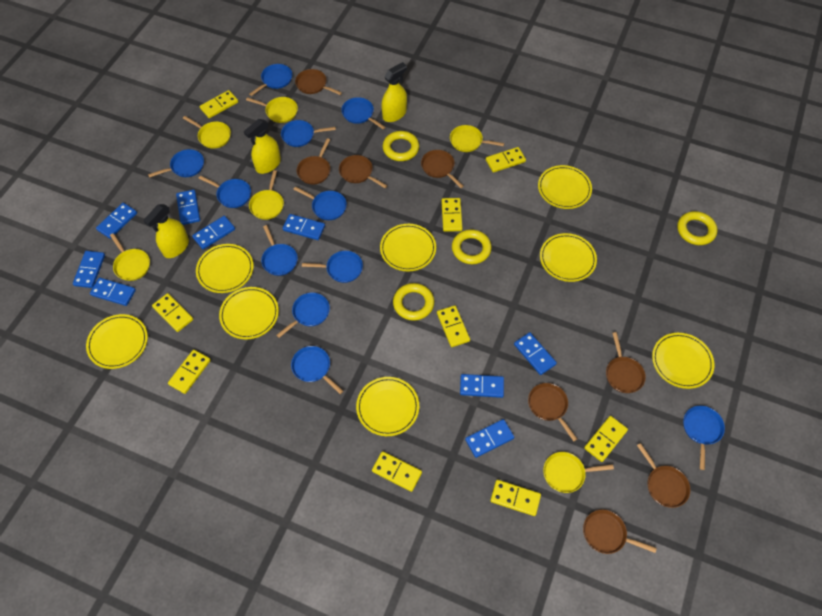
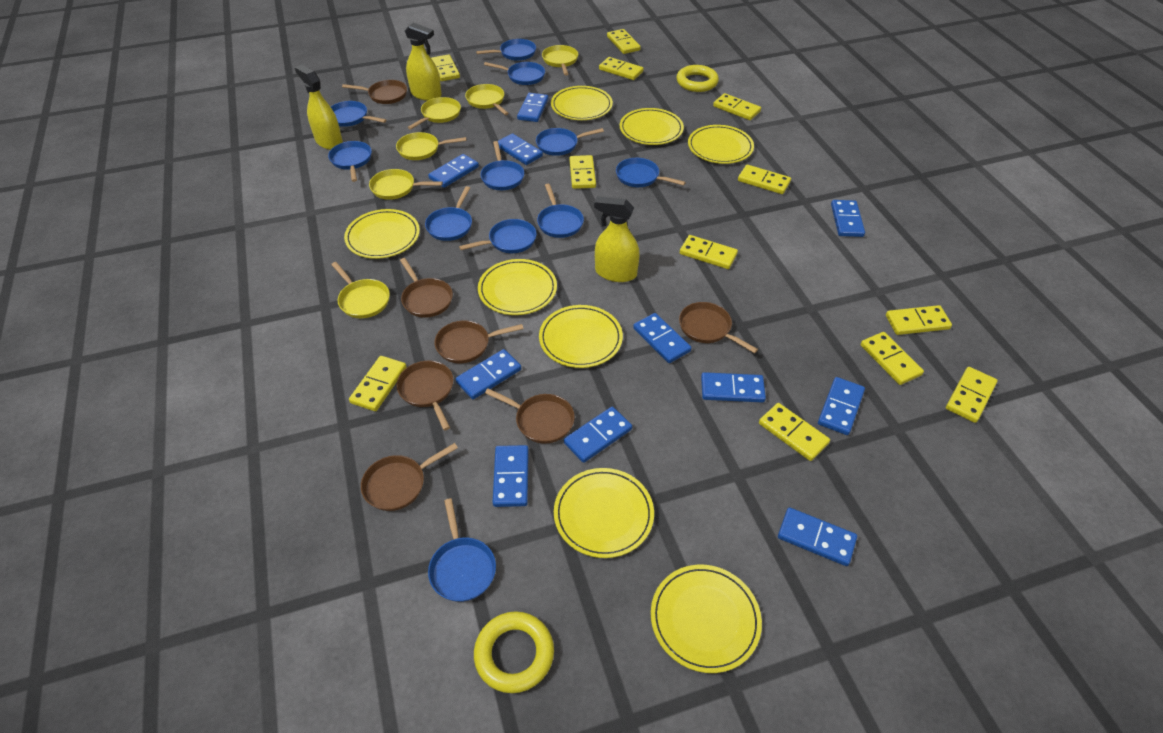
blue domino: [73,251,105,288] [90,278,136,306] [96,203,137,239] [176,190,200,225] [192,216,235,249] [283,214,325,240] [460,374,504,398] [465,419,514,458] [514,332,557,375] = 9 -> [428,154,479,188] [455,349,521,399] [493,445,529,507] [498,133,543,165] [517,93,549,122] [564,407,632,463] [633,313,691,363] [701,372,766,403] [778,507,857,566] [818,377,865,435] [831,200,865,237] = 11
brown pan: [295,69,342,95] [297,138,330,184] [339,155,387,188] [421,150,464,188] [528,383,577,441] [583,509,657,554] [606,332,646,393] [637,443,690,508] = 8 -> [342,80,407,104] [361,443,458,511] [397,361,453,431] [400,258,453,318] [434,320,524,363] [485,388,575,444] [679,302,758,353] = 7
yellow domino: [152,293,193,332] [168,350,211,394] [200,90,238,118] [372,451,422,492] [437,305,470,347] [441,198,463,232] [486,147,526,173] [490,480,541,516] [584,416,628,462] = 9 -> [349,356,407,411] [431,54,460,81] [569,155,596,189] [599,57,644,80] [607,29,641,54] [680,235,738,269] [713,93,761,120] [738,164,791,194] [759,403,830,461] [861,332,924,385] [886,305,952,335] [946,367,998,423] = 12
yellow ring: [383,131,419,161] [393,283,434,321] [452,229,492,264] [677,211,718,245] = 4 -> [474,611,554,693] [676,65,719,92] = 2

